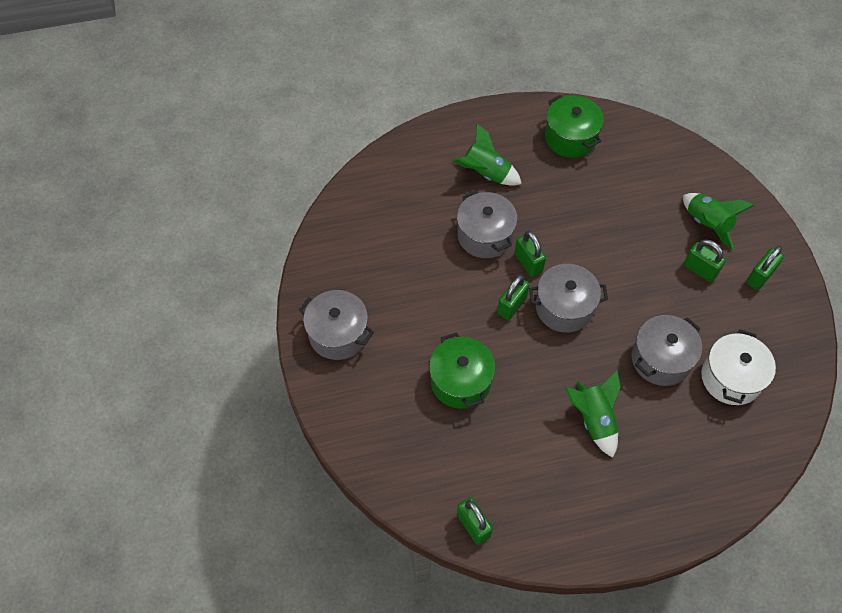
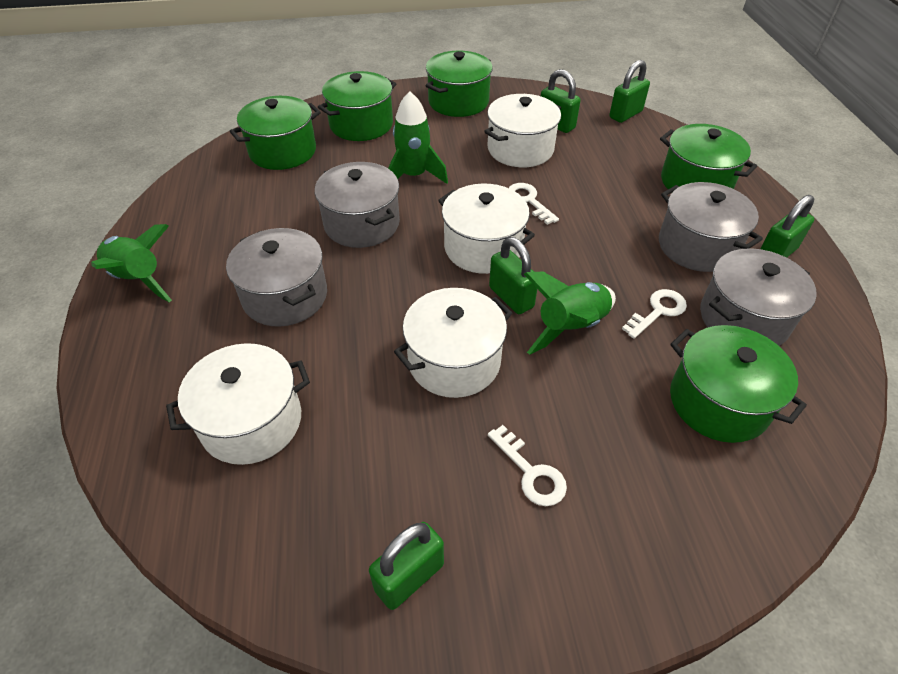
green pot: [429,332,496,409] [545,95,604,158] = 2 -> [230,96,321,170] [318,71,396,141] [426,51,493,117] [660,124,757,189] [670,325,807,443] = 5
white key: none = 0 -> [488,425,567,506] [509,183,559,225] [622,289,687,339] = 3
white pot: [701,329,776,405] = 1 -> [166,343,310,465] [394,288,512,398] [438,184,535,274] [484,94,561,167] = 4

